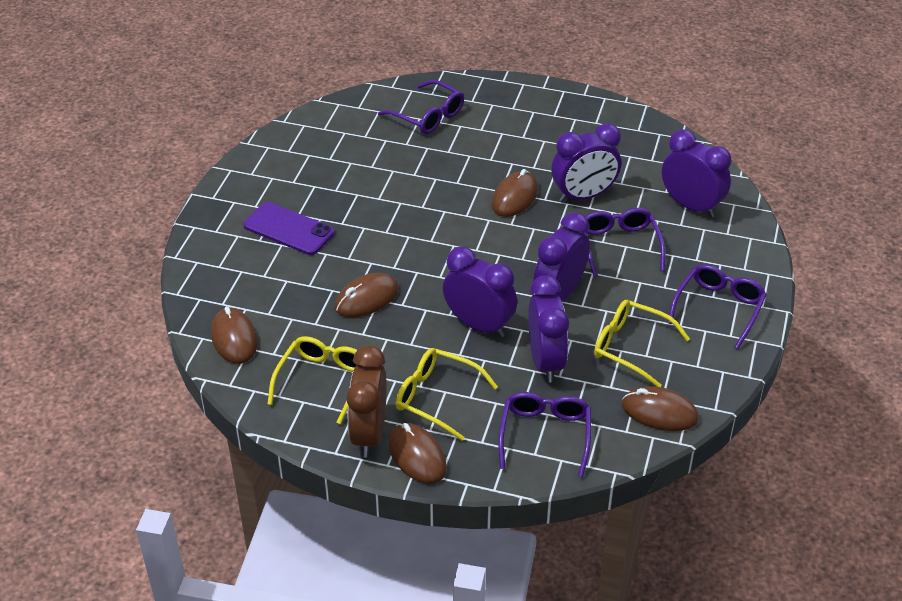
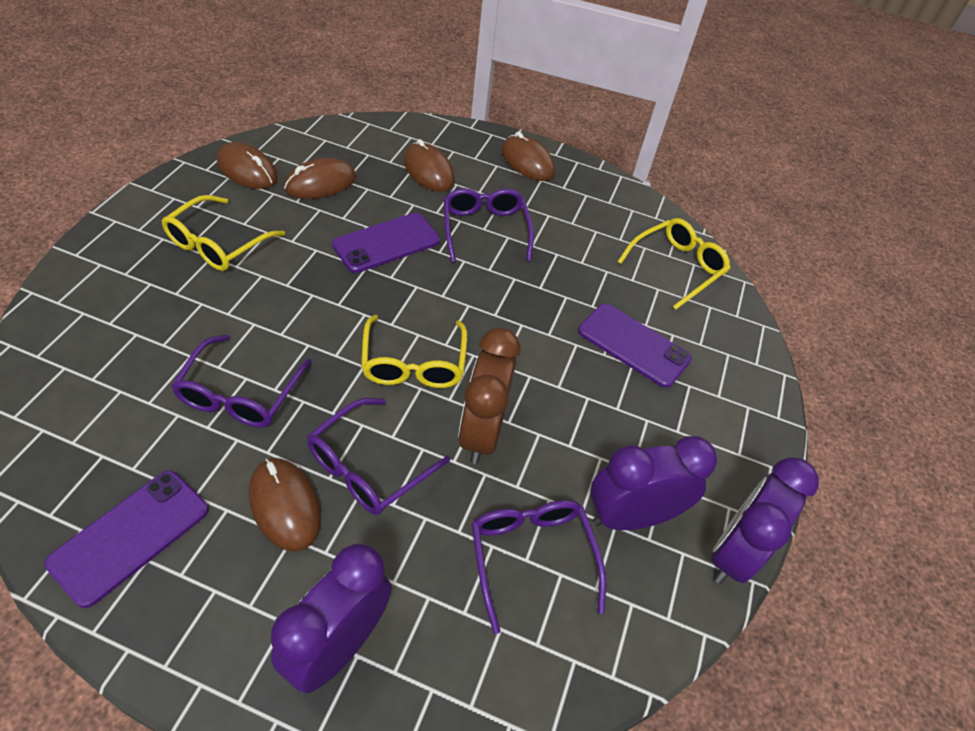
purple clock: [443,247,517,337] [528,275,569,383] [533,212,590,301] [551,123,621,202] [662,129,731,218] = 5 -> [271,544,392,693] [590,436,717,530] [711,457,819,584] = 3
purple phone: [243,202,334,255] = 1 -> [44,471,208,608] [332,213,440,273] [578,303,692,388] = 3

